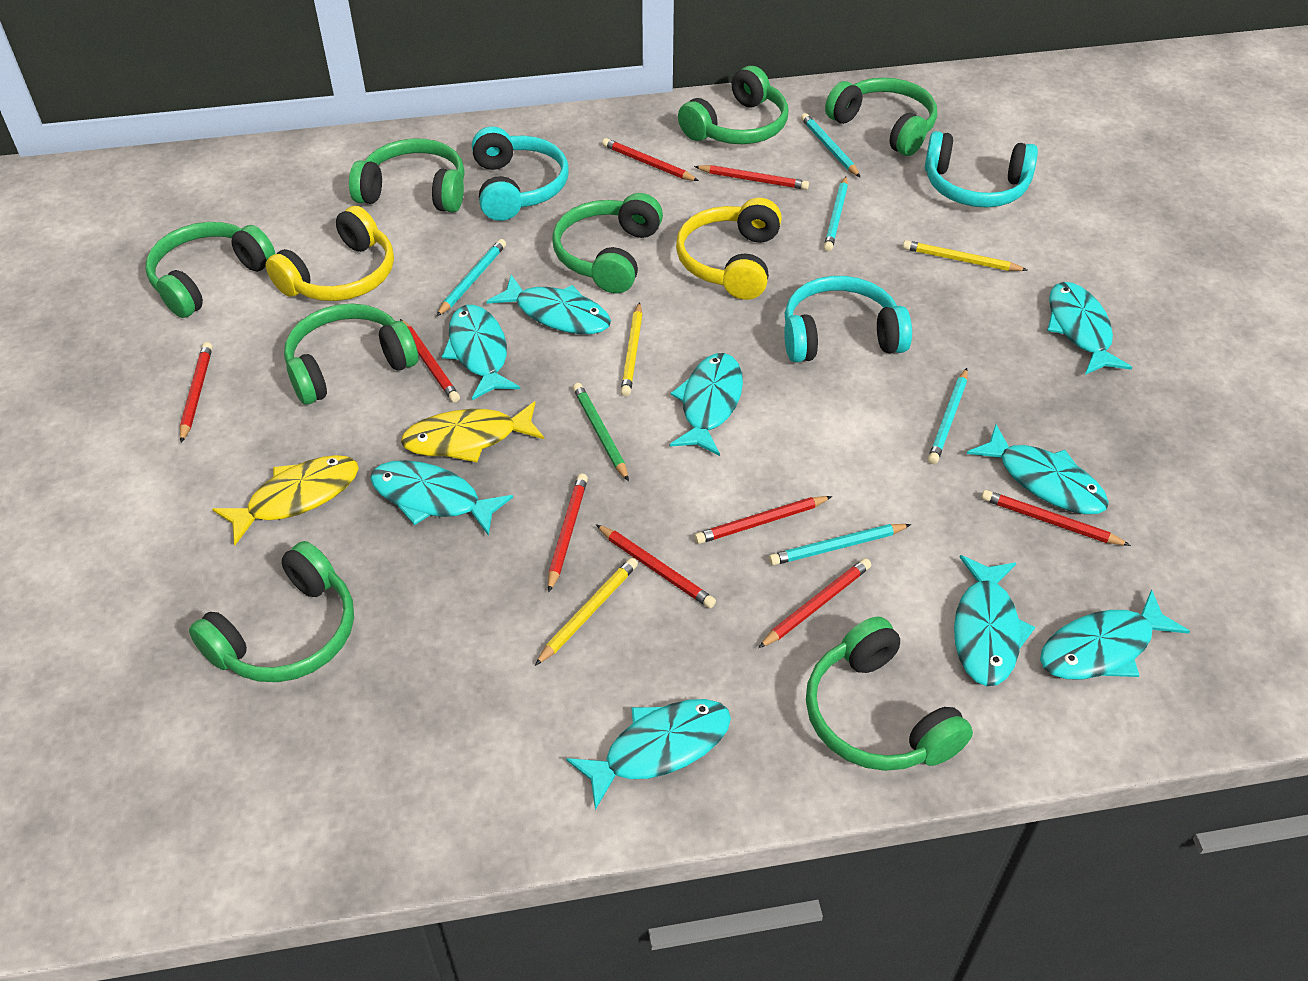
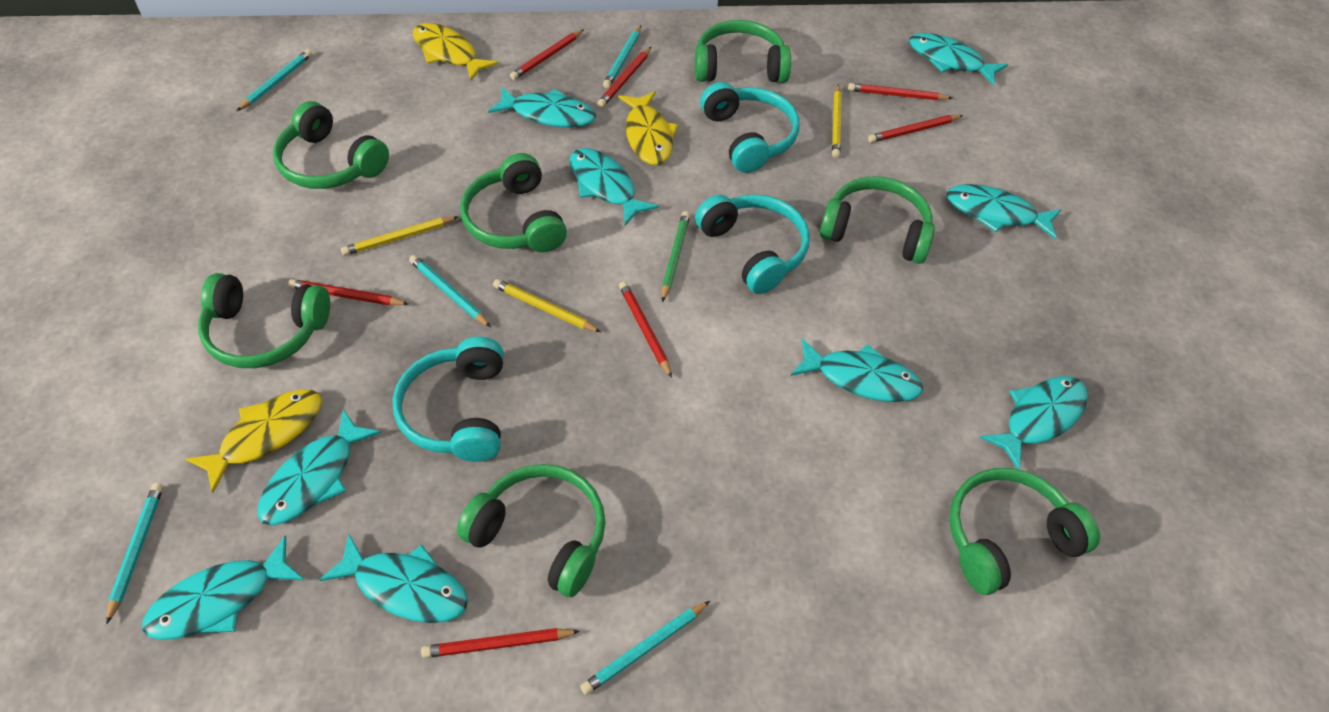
green headphones: [146,222,275,318] [189,541,354,682] [284,304,418,405] [349,138,465,212] [552,193,663,293] [678,66,788,144] [806,617,973,771] [825,77,937,156] = 8 -> [198,273,330,368] [273,101,389,189] [457,464,606,597] [460,153,567,252] [695,20,791,83] [820,176,935,264] [949,468,1100,595] = 7
red pencil: [180,342,212,443] [400,319,460,402] [548,474,588,593] [596,524,716,608] [602,138,699,181] [694,165,809,190] [694,496,832,544] [758,558,871,648] [982,490,1131,546] = 9 -> [288,279,409,306] [421,628,580,658] [510,29,584,80] [597,47,651,108] [619,281,672,378] [848,83,952,100] [868,115,963,143] = 7
yellow fish: [212,455,359,545] [401,401,544,463] = 2 -> [186,390,322,493] [413,23,499,81] [618,91,678,165] = 3
yellow headphones: [266,206,394,301] [676,198,782,300] = 2 -> none = 0

